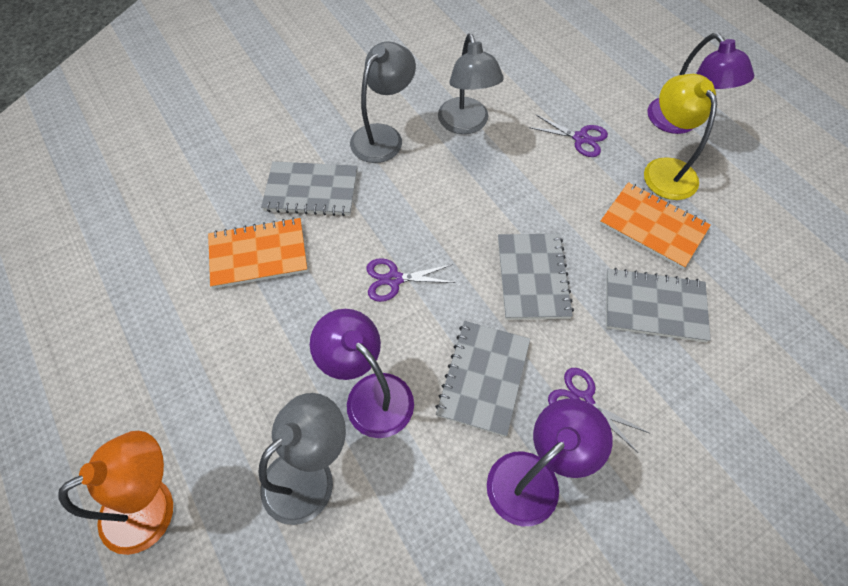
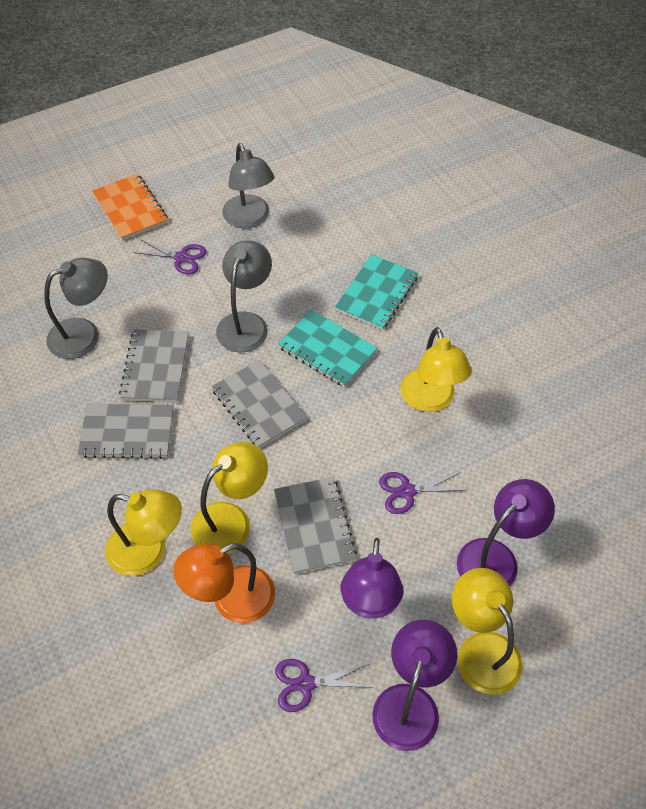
orange notebook: [208,218,308,289] [600,182,711,269] = 2 -> [92,174,168,240] = 1
turquoise notebook: none = 0 -> [278,309,378,387] [335,254,419,330] = 2
yellow lamp: [644,74,717,200] = 1 -> [105,489,182,576] [191,442,268,554] [401,327,472,412] [452,568,522,695] = 4

